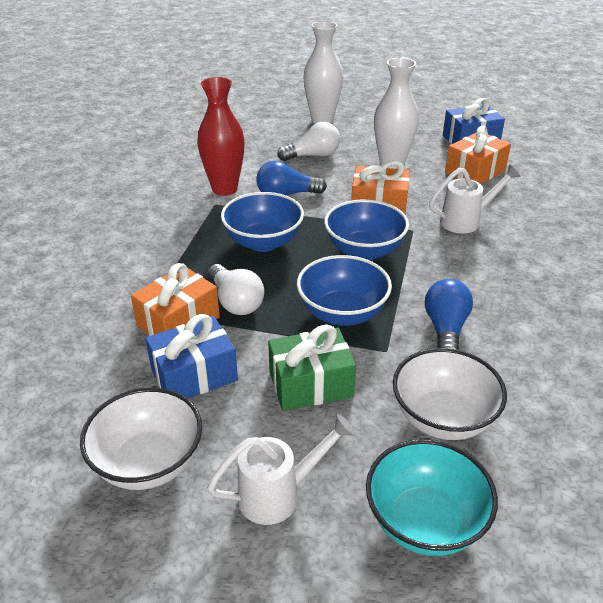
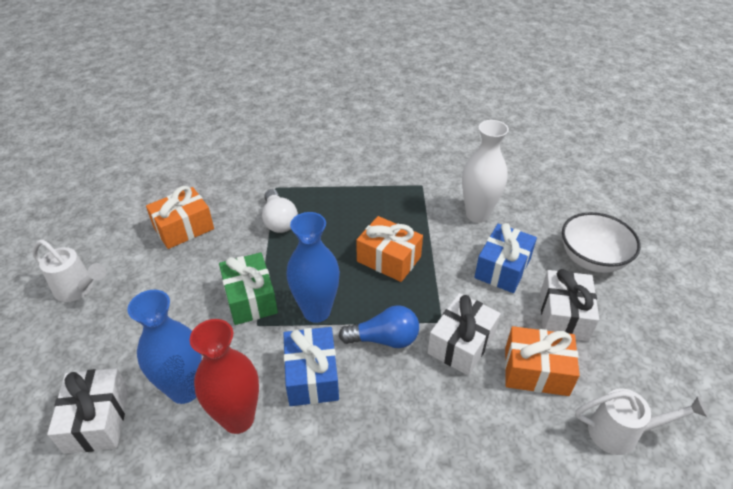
blue bowl: [221,192,304,252] [297,255,392,326] [324,199,409,260] = 3 -> none = 0
blue light bulb: [256,161,327,196] [425,279,473,350] = 2 -> [339,305,419,348] = 1
blue vase: none = 0 -> [128,290,202,404] [286,212,340,323] = 2
turquoise bowl: [366,439,498,556] = 1 -> none = 0
white bowl: [80,388,202,490] [393,348,507,440] = 2 -> [562,212,641,273] = 1
white gift: none = 0 -> [47,368,129,454] [428,293,501,376] [540,269,599,341] = 3
white light bulb: [207,264,265,315] [277,122,340,161] = 2 -> [262,189,298,233] = 1
white vase: [303,21,343,124] [374,58,419,169] = 2 -> [462,120,509,223] = 1

